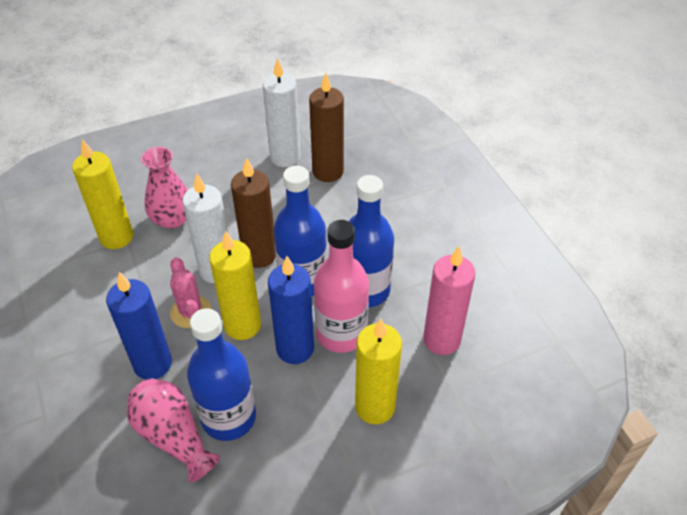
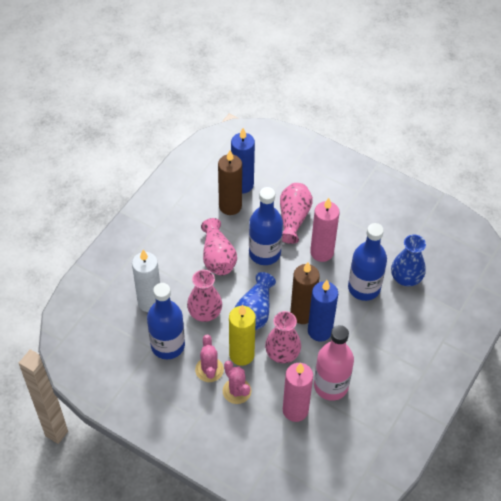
blue vase: none = 0 -> [235,272,276,330] [391,234,426,286] = 2
pink cactus: [170,257,211,328] = 1 -> [195,335,224,382] [223,361,251,404] = 2
pink candle: [423,246,476,355] = 1 -> [283,363,313,422] [310,198,340,262] = 2
pink vase: [127,378,220,482] [141,147,188,229] = 2 -> [187,270,222,322] [201,218,237,275] [265,311,301,363] [280,183,313,244] = 4
white candle: [182,173,228,283] [263,58,301,167] = 2 -> [132,250,160,312] = 1
yellow candle: [72,139,133,249] [209,231,261,340] [355,319,402,424] = 3 -> [229,305,256,366] = 1

